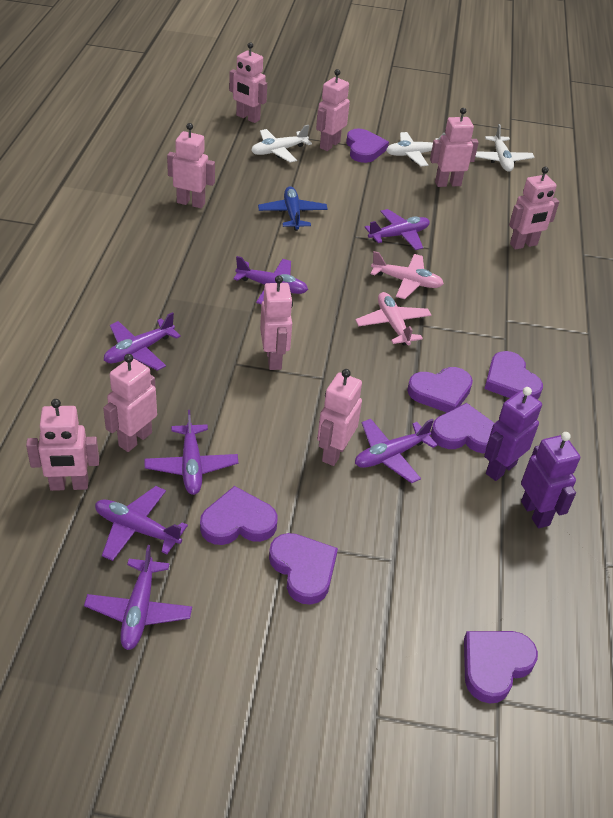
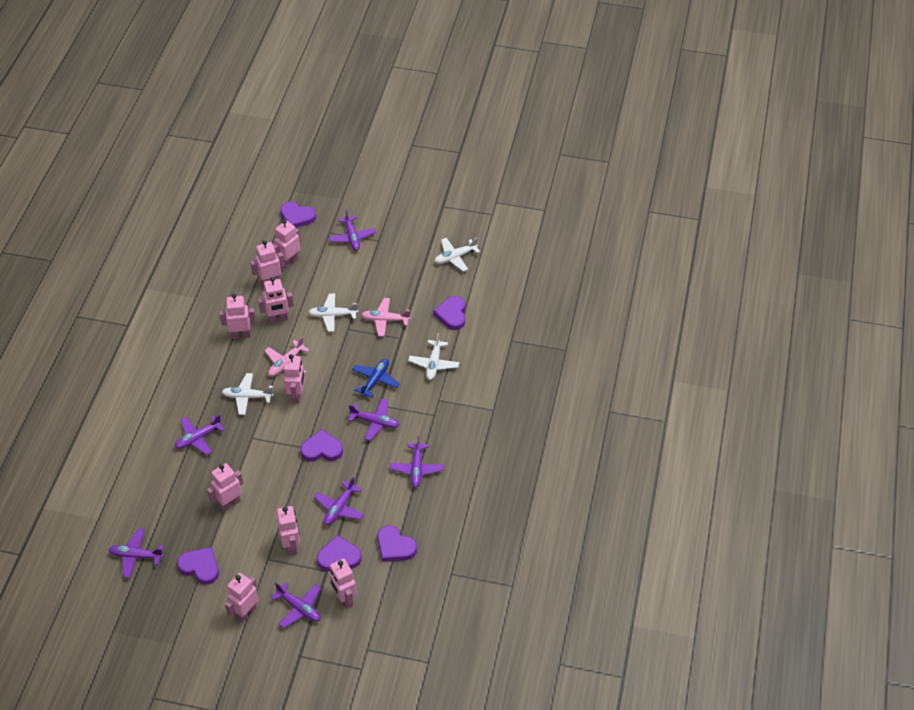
purple heart: [200,486,278,545] [269,533,338,605] [346,128,389,163] [407,367,473,413] [431,403,494,453] [464,631,538,704] [485,351,543,400] = 7 -> [177,547,219,585] [280,202,316,228] [300,429,343,462] [317,535,362,571] [377,526,417,562] [433,296,466,330] = 6
purple robot: [484,387,542,481] [521,432,580,528] = 2 -> none = 0
white plane: [251,125,312,163] [386,132,446,166] [475,124,535,172] = 3 -> [222,373,274,415] [308,293,358,332] [408,333,459,380] [434,238,480,271] = 4

